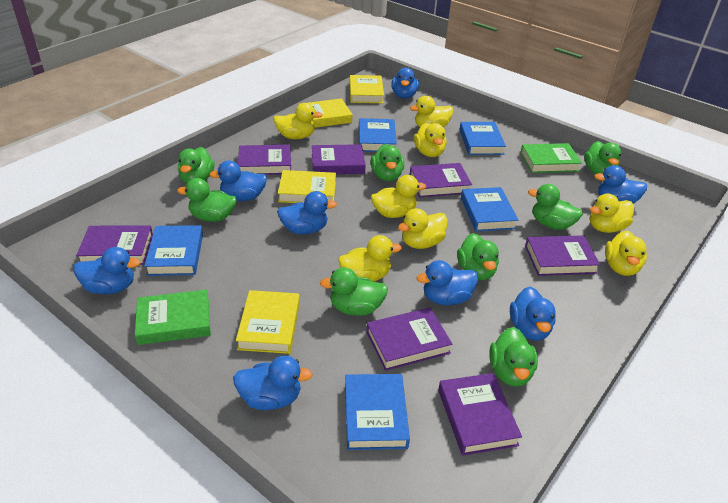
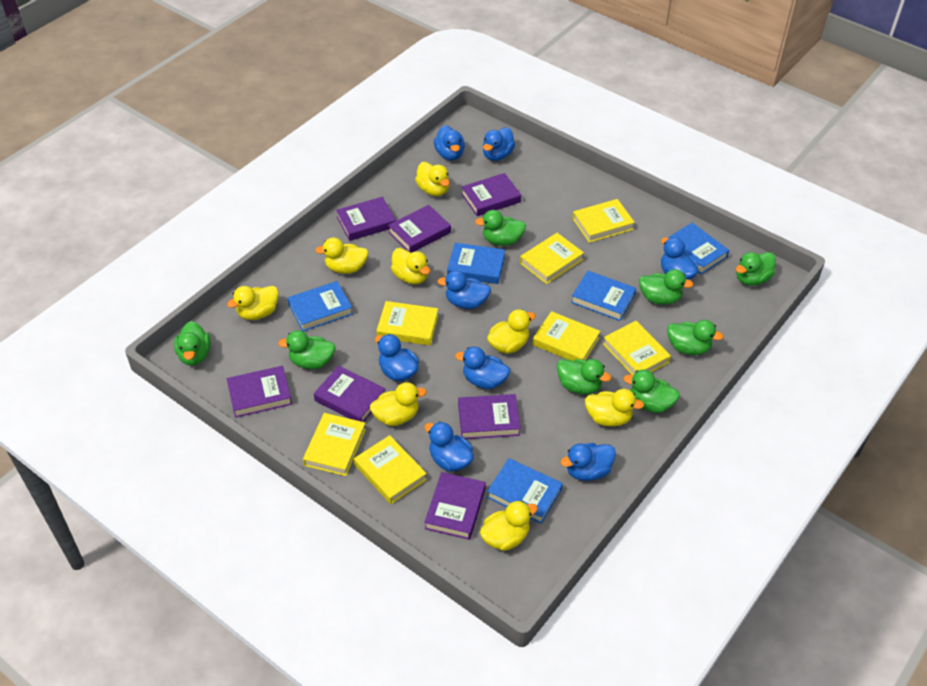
green book: [135,290,211,345] [520,143,582,173] = 2 -> none = 0
yellow book: [236,290,300,354] [278,170,336,203] [298,98,353,128] [350,75,384,103] = 4 -> [303,413,366,476] [354,435,427,504] [376,301,438,345] [520,233,584,284] [533,311,600,361] [572,199,635,243] [603,321,671,375] = 7

